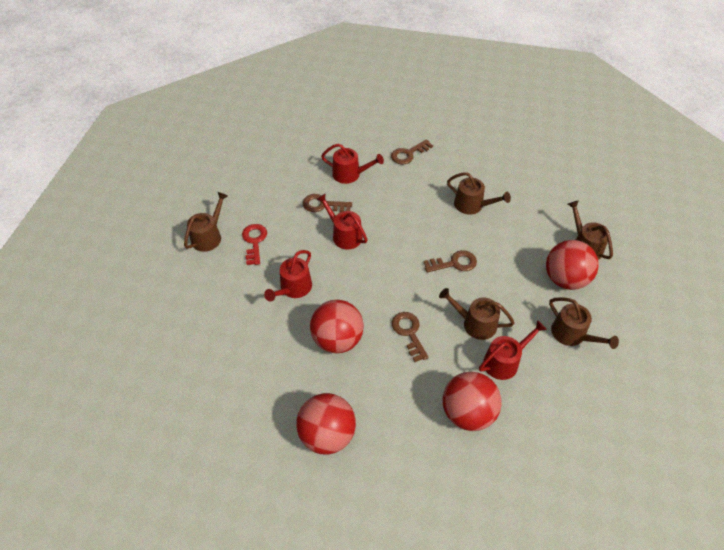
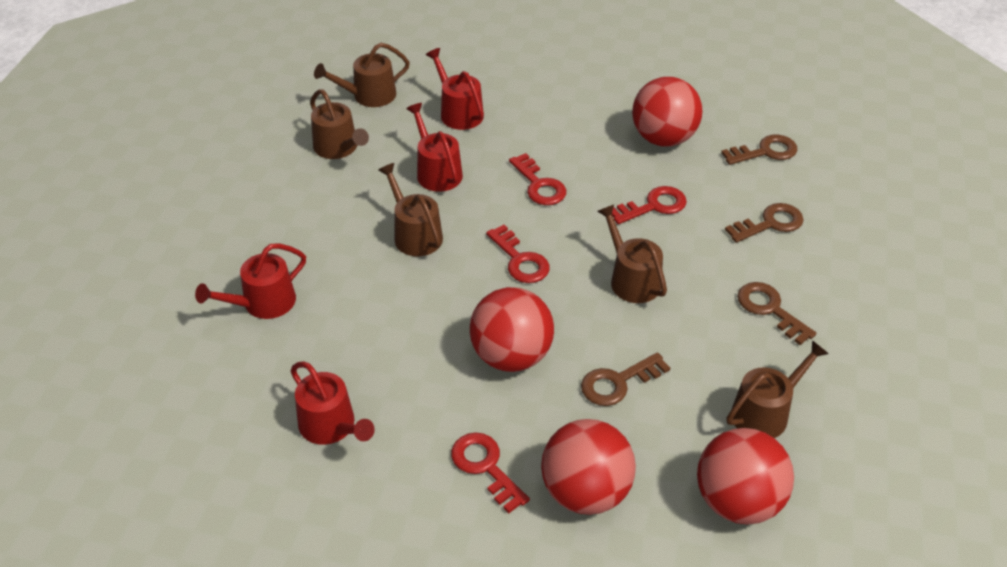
red key: [242,224,267,265] = 1 -> [451,432,530,513] [486,225,550,283] [509,153,566,205] [612,186,687,224] = 4

